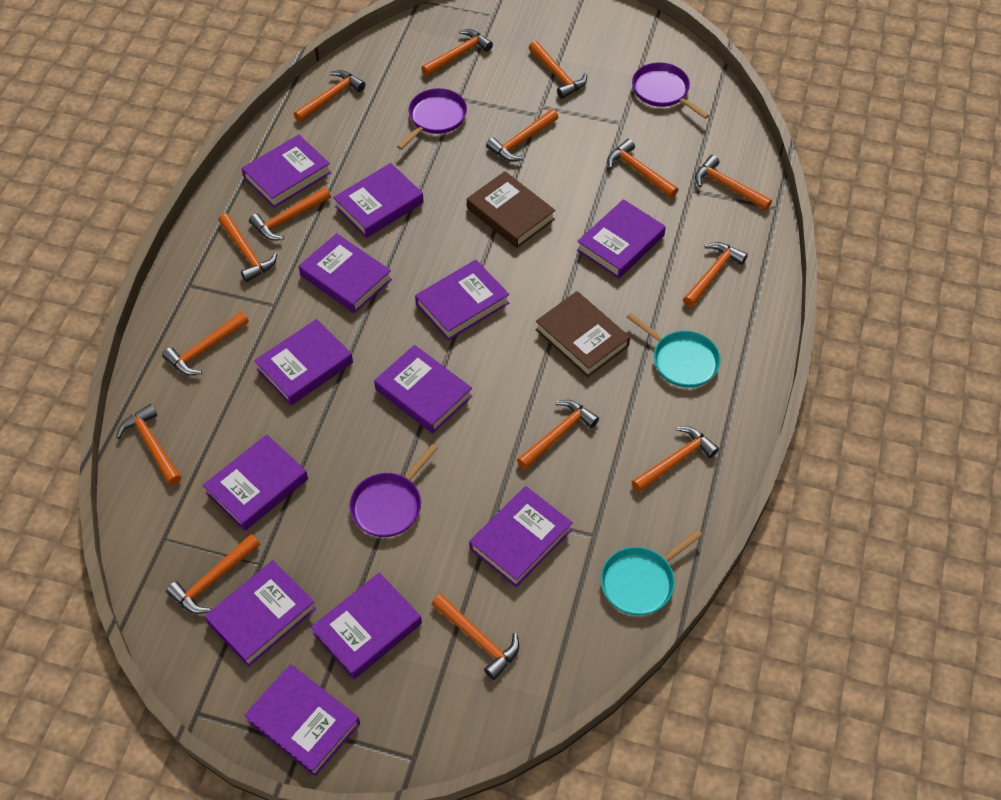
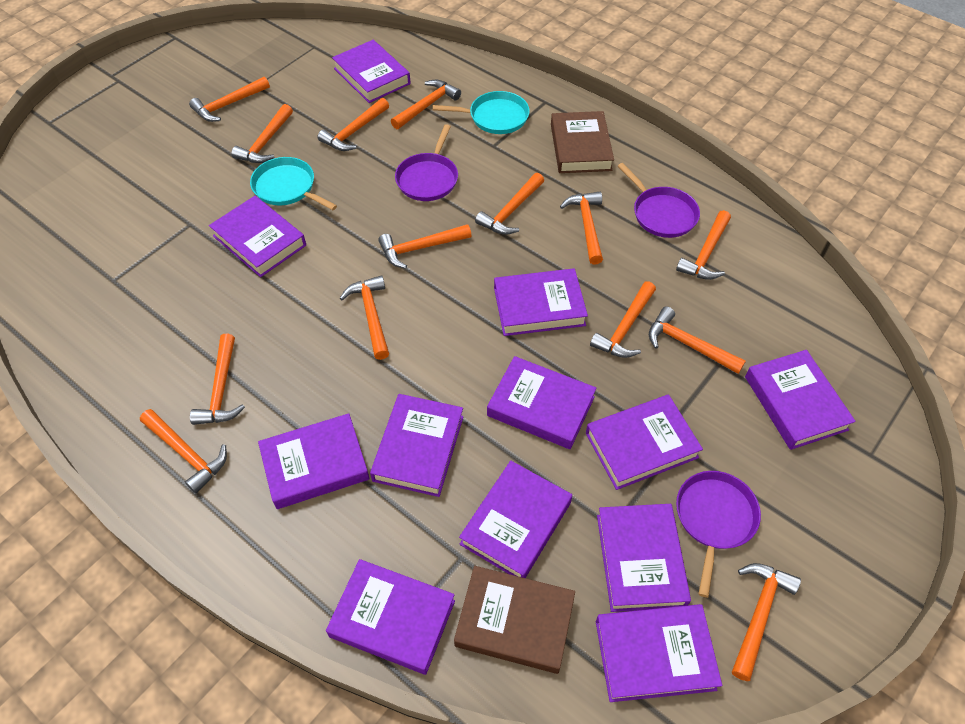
orange hammer: [116,404,181,485] [162,312,249,375] [166,534,260,614] [218,213,277,282] [249,187,331,241] [294,70,366,122] [421,29,493,76] [431,594,519,680] [486,109,558,161] [517,400,599,470] [529,41,587,99] [607,139,679,198] [631,426,719,493] [683,242,748,307] [695,155,772,211] = 15 -> [140,409,227,493] [189,77,270,122] [190,334,245,425] [231,104,293,163] [318,98,389,151] [340,275,389,360] [378,224,472,269] [391,80,461,129] [475,173,544,235] [560,192,603,265] [590,281,656,358] [649,306,746,374] [676,210,731,280] [732,563,801,681] = 14

